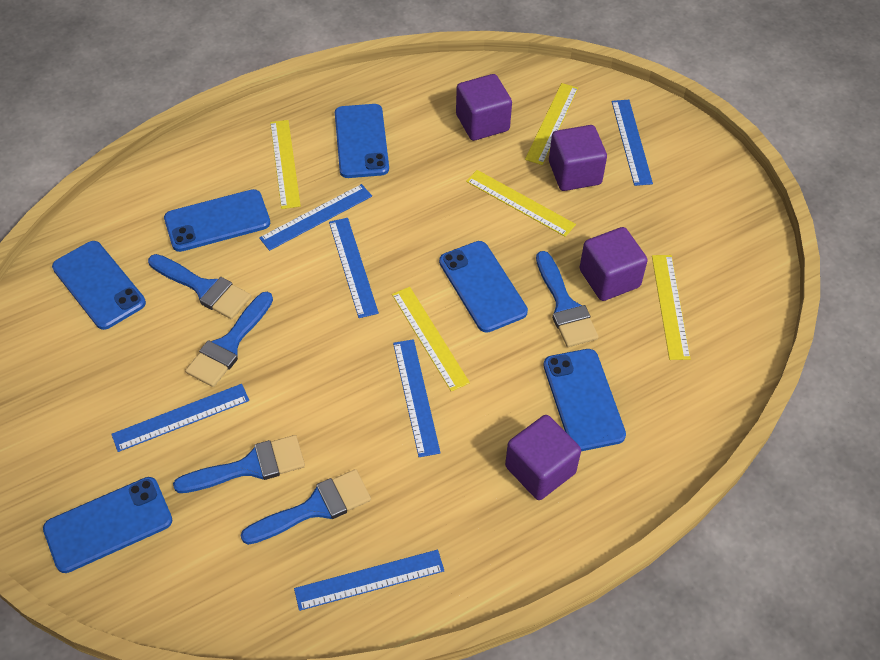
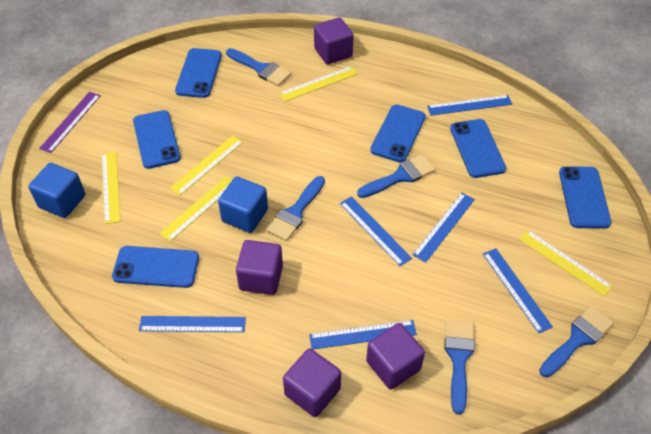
blue cube: none = 0 -> [28,163,85,218] [218,177,268,233] = 2
purple ruler: none = 0 -> [39,92,101,153] = 1

